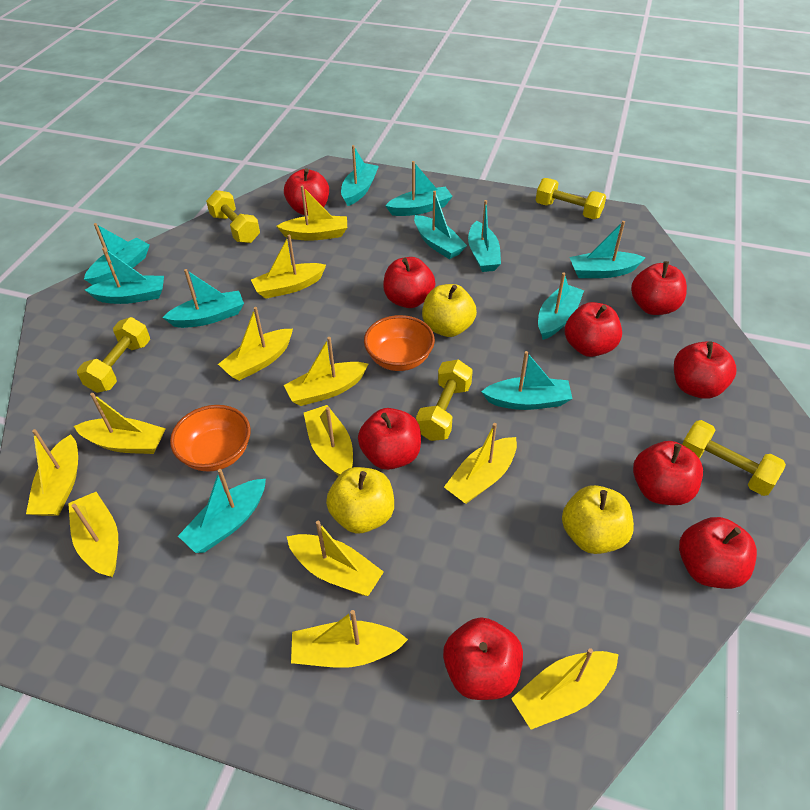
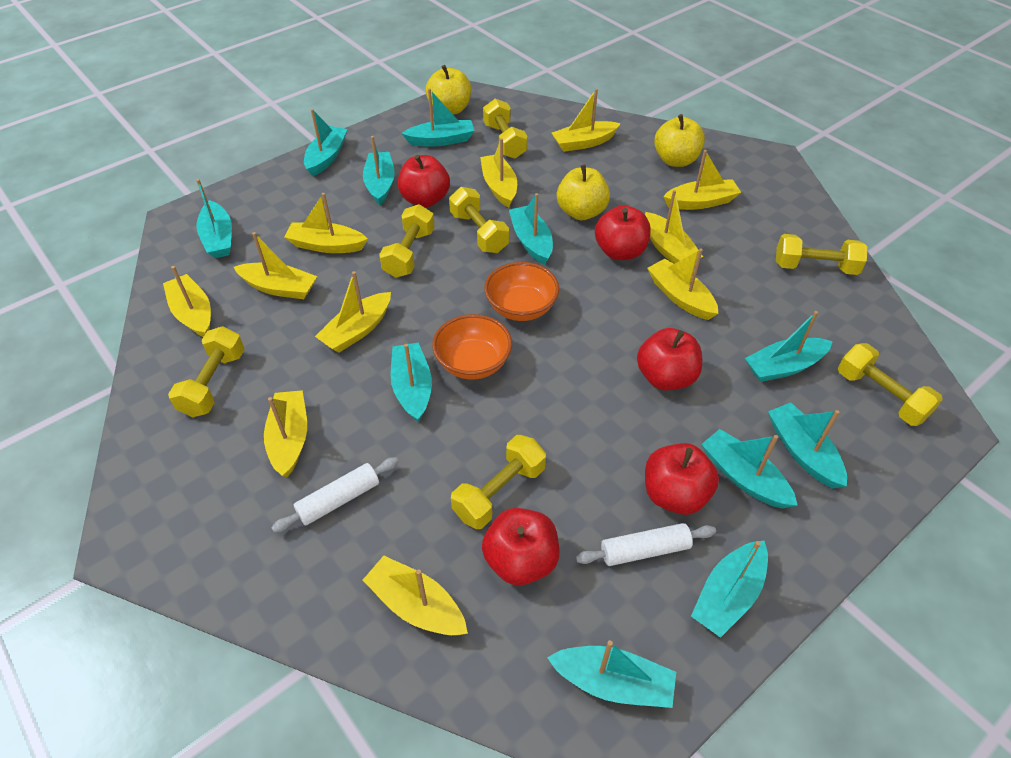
red apple: [284,168,329,215] [358,408,421,470] [383,257,435,308] [443,617,523,700] [565,302,622,357] [631,261,687,315] [633,441,703,505] [674,341,736,399] [679,517,757,589] = 9 -> [398,155,450,207] [482,508,559,585] [595,205,651,260] [637,328,702,390] [645,443,719,515] = 5
white rolling pin: none = 0 -> [271,457,399,533] [576,523,716,566] = 2
yellow boat: [26,429,78,516] [68,492,118,577] [74,393,166,454] [218,307,293,381] [251,235,326,299] [276,186,347,241] [284,337,368,406] [287,521,384,596] [291,610,408,668] [304,405,353,476] [444,423,517,504] [511,648,619,729] = 12 -> [163,266,211,337] [234,232,317,299] [264,390,307,477] [284,193,367,253] [315,271,391,353] [363,556,468,635] [480,138,517,208] [552,89,621,152] [645,190,703,264] [647,249,718,320] [663,150,741,210] = 11
yellow dumbbell: [77,317,150,393] [206,190,260,243] [416,359,473,441] [536,178,606,219] [682,420,786,496] = 5 -> [168,326,245,417] [379,204,435,278] [449,187,509,253] [451,435,546,529] [483,98,527,159] [776,234,868,275] [838,343,943,426] = 7

